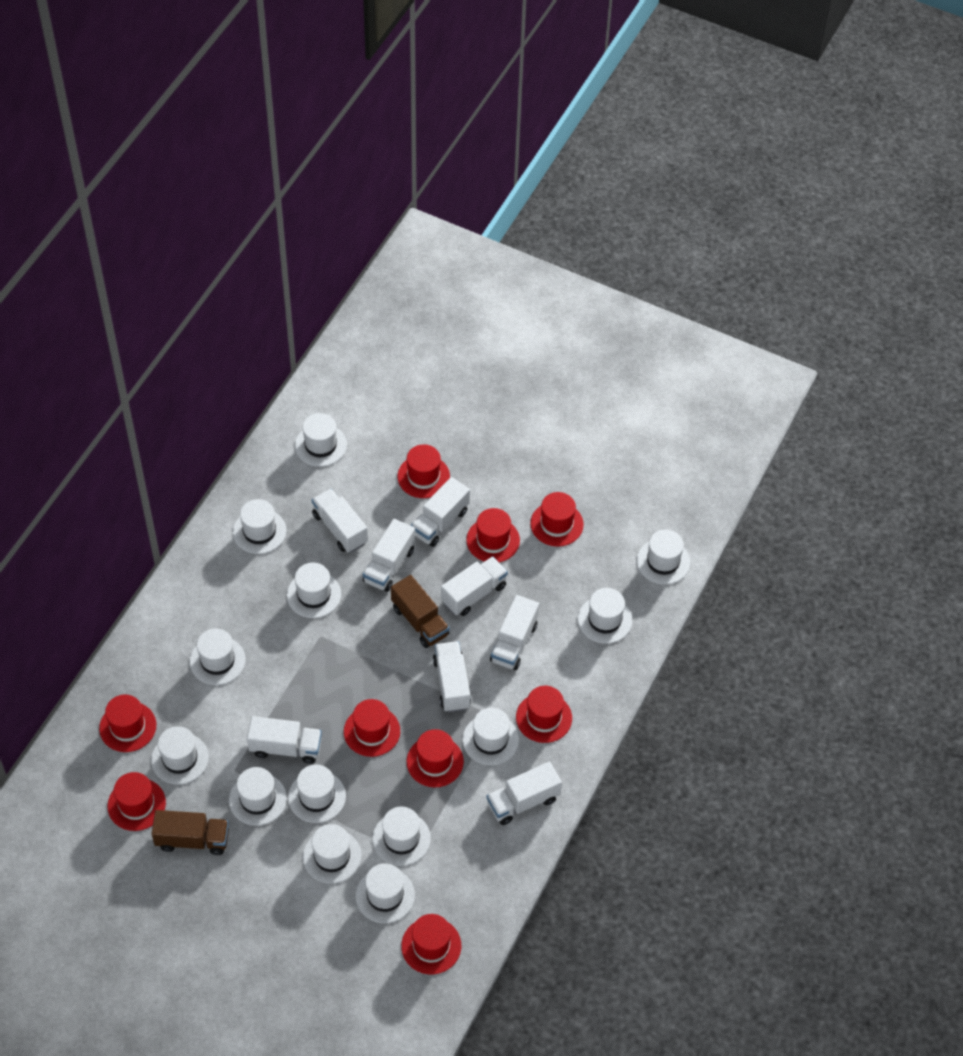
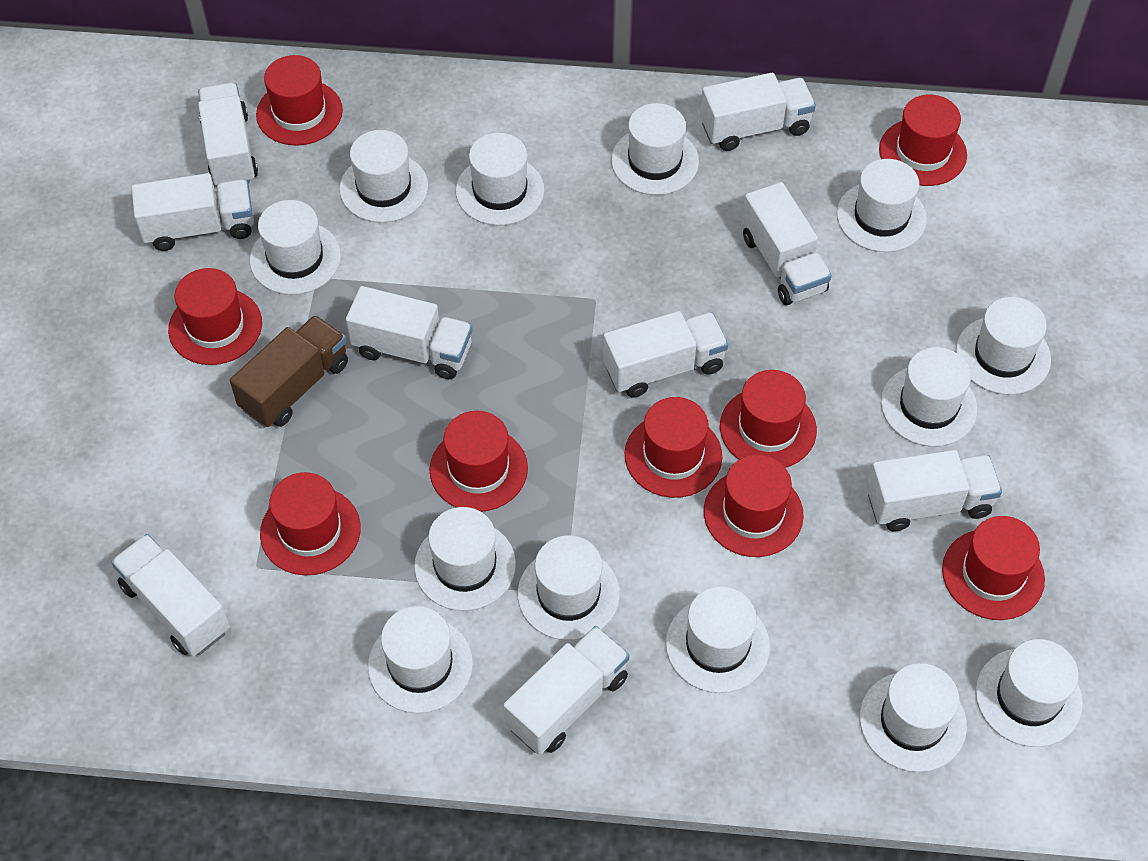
brown truck: [151,810,229,855] [391,575,450,648] = 2 -> [230,315,348,427] = 1
white truck: [247,716,322,764] [312,489,368,553] [363,519,415,592] [411,477,470,547] [433,641,471,712] [441,556,508,616] [487,762,562,825] [490,595,539,670] = 8 -> [111,534,230,657] [132,173,254,251] [198,83,258,185] [346,286,473,379] [503,626,629,755] [603,311,728,398] [700,73,816,151] [742,182,832,305] [867,450,1002,532] = 9

